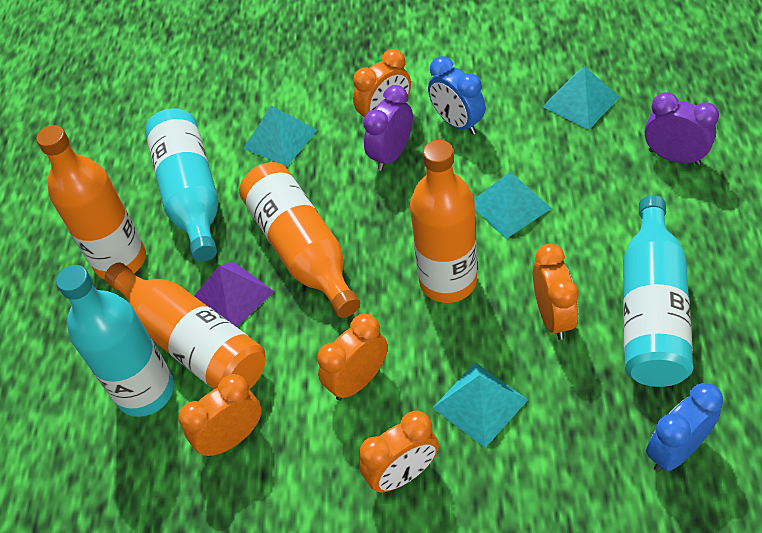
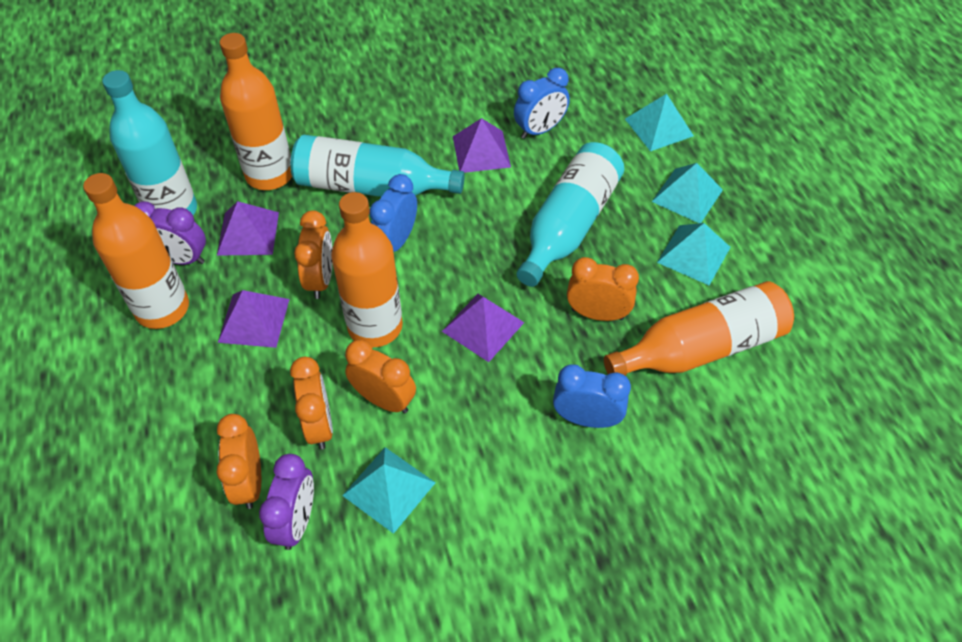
blue clock: [428,56,486,135] [646,383,723,472] = 2 -> [370,174,417,252] [514,68,570,139] [553,365,631,428] = 3
purple pyramid: [194,262,275,327] = 1 -> [217,201,279,256] [218,290,289,348] [442,294,525,362] [453,118,511,173] = 4

